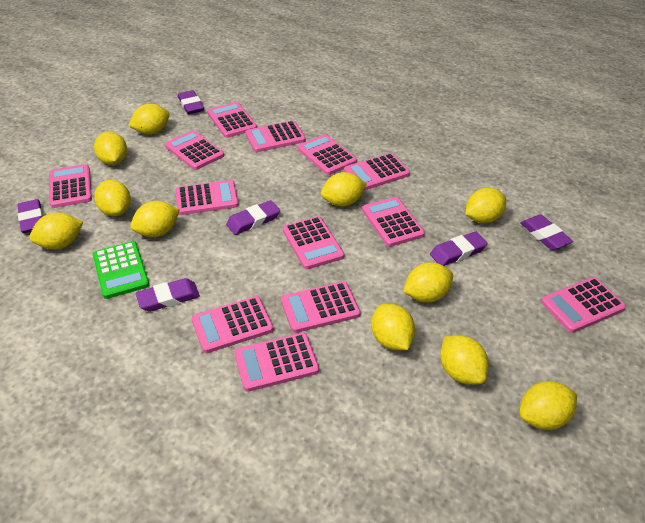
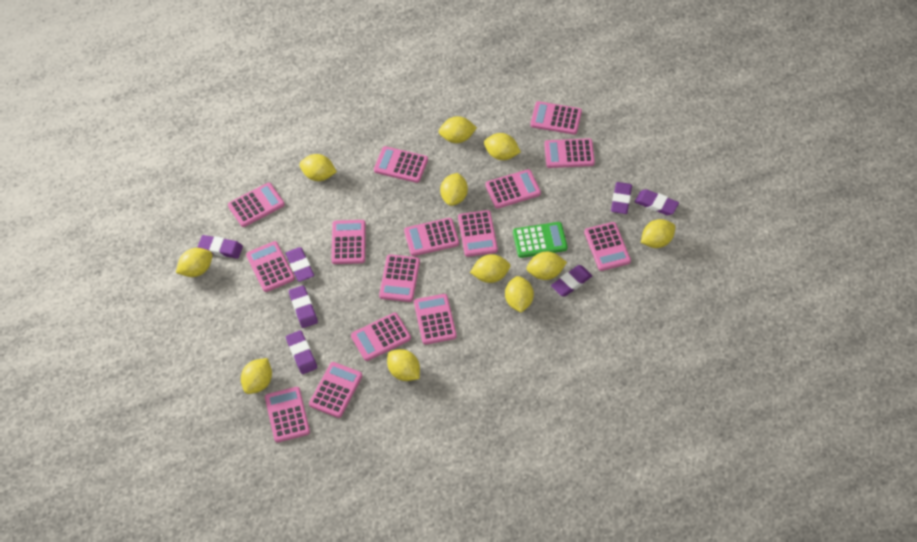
pink calculator: [49,164,92,208] [165,130,224,170] [175,180,239,215] [191,296,274,353] [207,102,257,138] [234,333,319,392] [245,121,306,152] [281,281,361,333] [283,216,344,269] [298,134,357,175] [344,153,410,190] [362,197,425,247] [541,277,626,333] = 13 -> [228,182,285,227] [246,241,295,292] [265,387,310,443] [309,362,362,418] [331,220,366,264] [351,313,411,361] [374,146,428,183] [379,254,420,302] [404,218,459,256] [414,294,457,345] [458,210,498,257] [485,169,541,209] [530,101,582,135] [544,138,595,168] [584,222,631,271] = 15
purple eraser: [18,199,43,233] [136,278,200,312] [178,90,204,114] [226,200,280,235] [430,231,488,266] [520,214,573,250] = 6 -> [198,235,243,259] [285,247,314,282] [286,330,317,374] [289,285,318,328] [551,265,592,297] [611,182,632,214] [635,189,679,216] = 7

